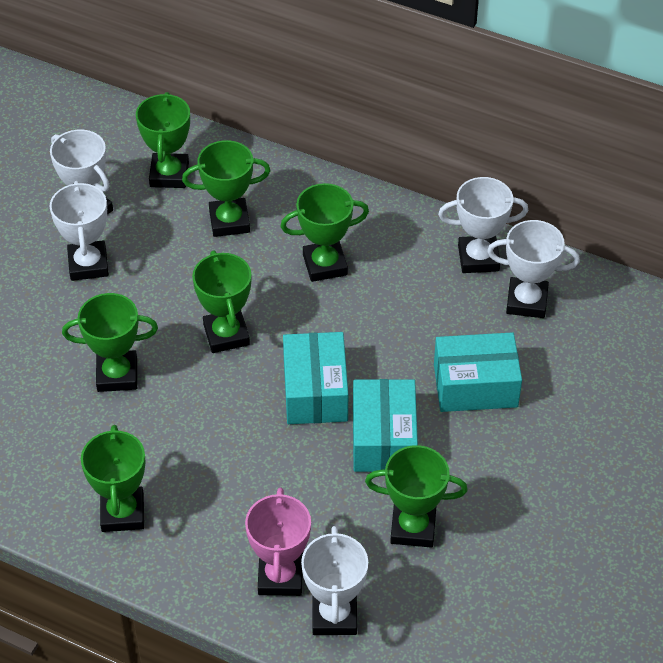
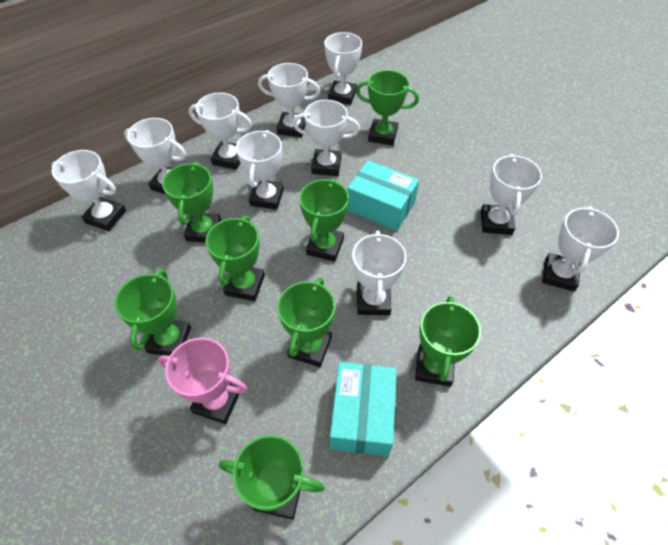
green trophy: [62,293,158,392] [81,425,146,532] [136,92,190,188] [182,140,271,237] [192,251,251,353] [280,183,369,282] [365,445,468,548] = 7 -> [114,269,191,356] [162,162,221,243] [206,216,265,301] [219,435,325,520] [277,277,335,367] [299,178,349,262] [356,70,419,146] [415,296,481,387] = 8
turquoise box: [283,332,348,424] [353,379,418,472] [434,332,522,412] = 3 -> [330,362,397,457] [347,160,419,231] = 2
white trophy: [50,130,113,215] [50,181,109,281] [301,526,368,635] [438,177,528,273] [487,220,580,318] = 5 -> [51,150,126,231] [124,118,186,194] [189,93,252,170] [236,130,284,210] [258,63,320,137] [292,100,360,176] [324,32,362,105] [352,231,406,315] [481,154,542,235] [542,206,619,291] = 10

